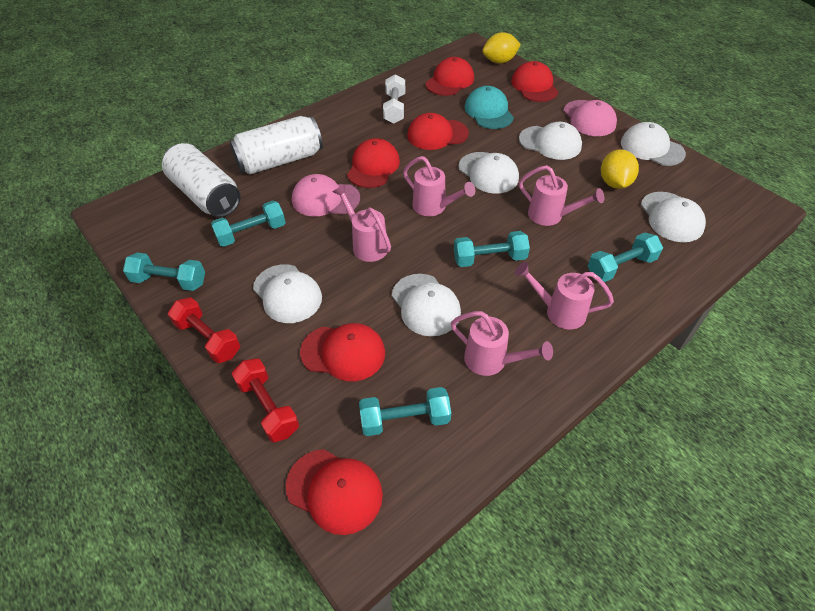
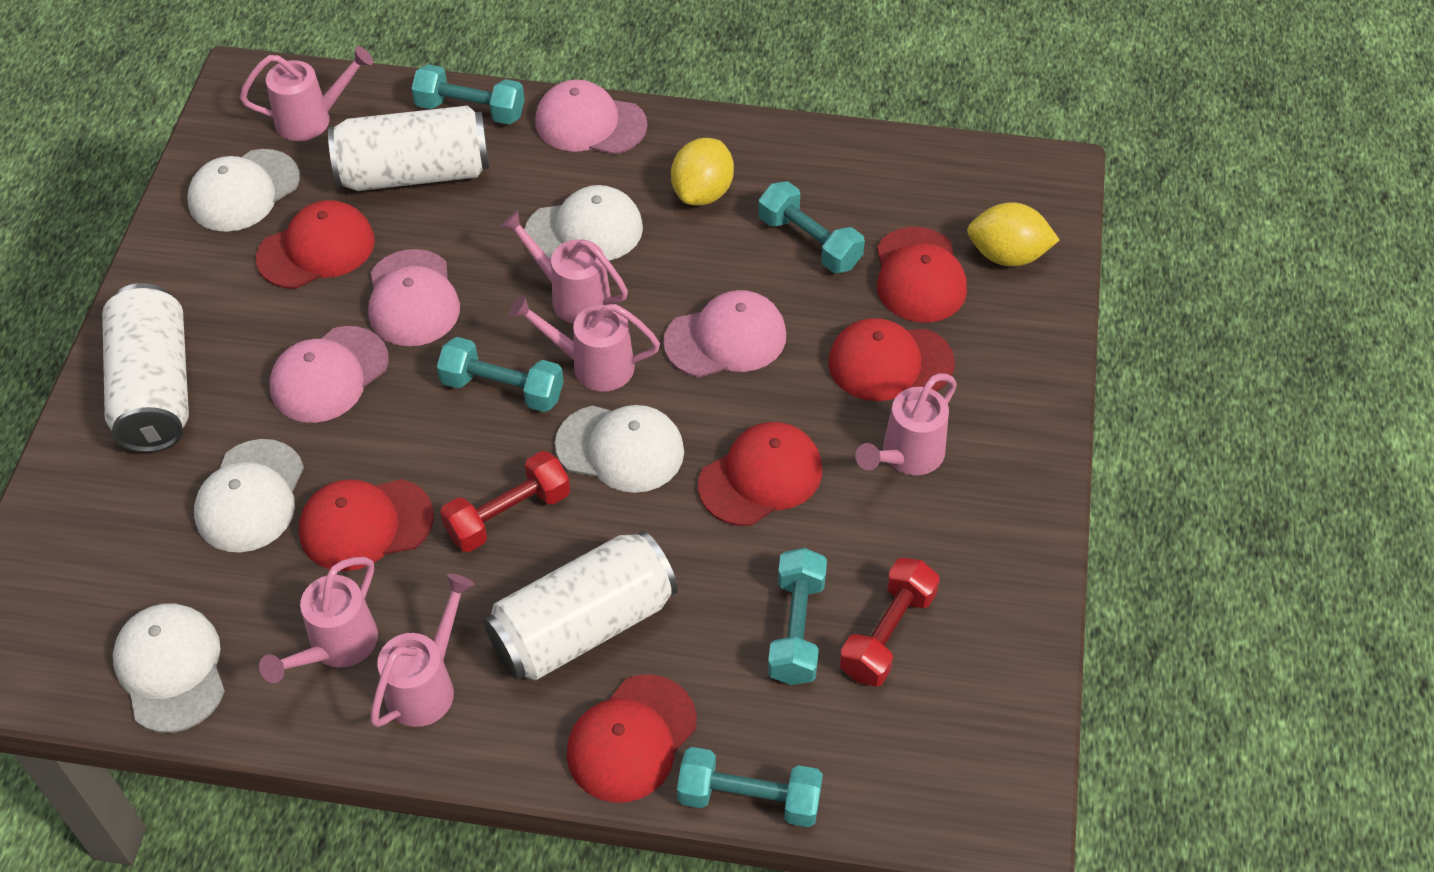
pink cap: [292,174,360,216] [563,100,617,136] = 2 -> [270,326,389,423] [368,249,460,346] [535,79,648,155] [663,290,786,378] = 4
pink watering can: [333,185,391,262] [403,156,475,216] [451,311,553,376] [515,262,614,330] [519,165,604,226] = 5 -> [240,46,373,141] [259,557,378,683] [370,574,474,727] [500,210,628,324] [509,295,660,392] [855,373,957,475] = 6
turquoise cap: [465,86,514,129] = 1 -> none = 0
white can: [162,143,241,217] [230,116,323,174] = 2 -> [102,283,189,453] [328,105,489,191] [484,531,678,681] = 3
white cap: [253,264,322,323] [392,274,461,336] [458,152,519,194] [519,122,582,160] [621,122,686,166] [641,192,706,242] = 6 -> [113,603,225,733] [187,149,300,232] [194,439,304,553] [524,185,643,261] [555,405,684,493] = 5
white dumbbell: [383,74,405,124] = 1 -> none = 0

